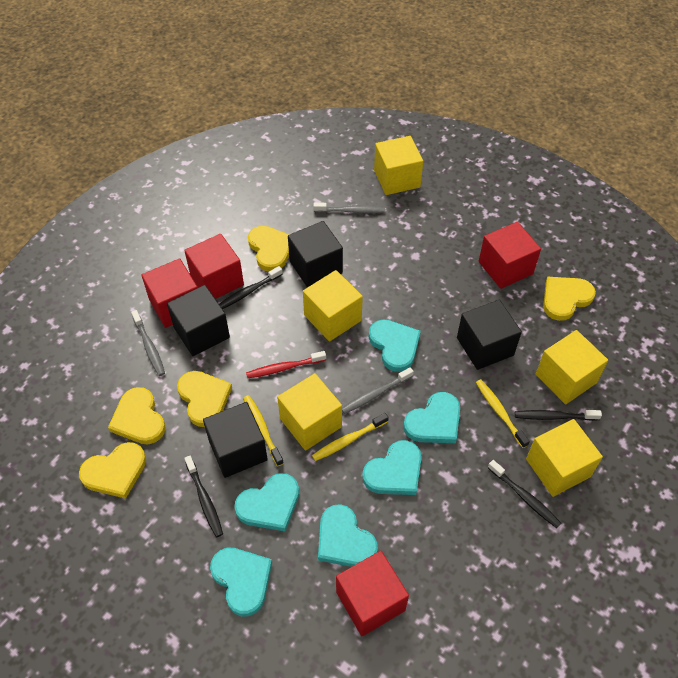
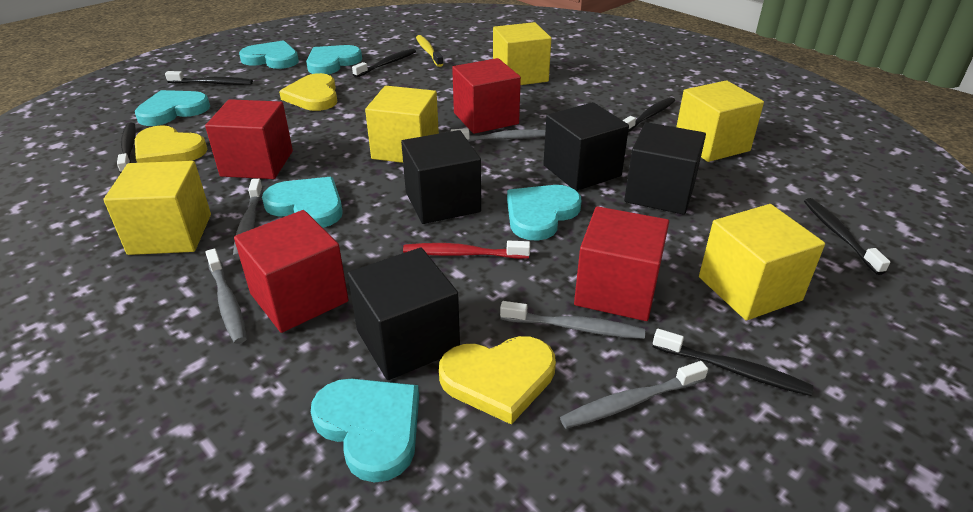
black toothbrush: [184,456,223,537] [219,266,283,309] [488,460,561,528] [515,410,602,421] = 4 -> [117,123,136,173] [165,71,253,85] [352,49,416,77] [622,97,675,132] [653,329,813,396] [804,198,890,275] = 6
grey toothbrush: [131,310,165,376] [313,203,385,213] [342,367,414,414] = 3 -> [205,249,247,344] [233,179,263,258] [451,128,545,142] [500,301,646,339] [560,361,708,428] = 5
yellow heart: [79,442,146,499] [108,387,166,445] [177,371,232,427] [248,226,289,271] [543,277,596,321] = 5 -> [135,125,207,163] [279,73,337,111] [439,336,556,425] = 3
yellow toothbrush: [243,395,284,466] [312,413,389,461] [476,379,530,448] = 3 -> [416,35,443,67] = 1

